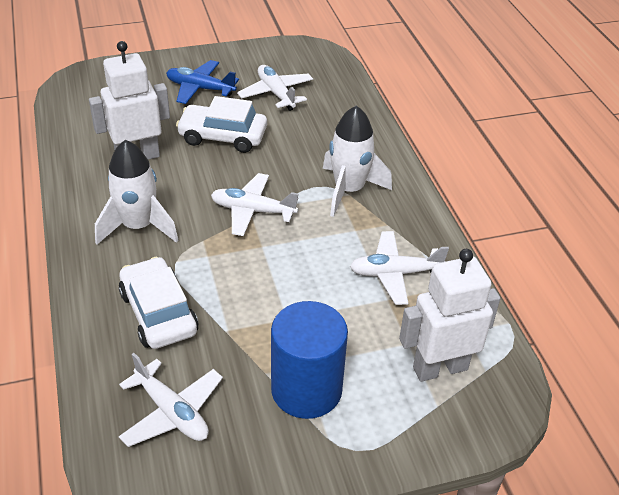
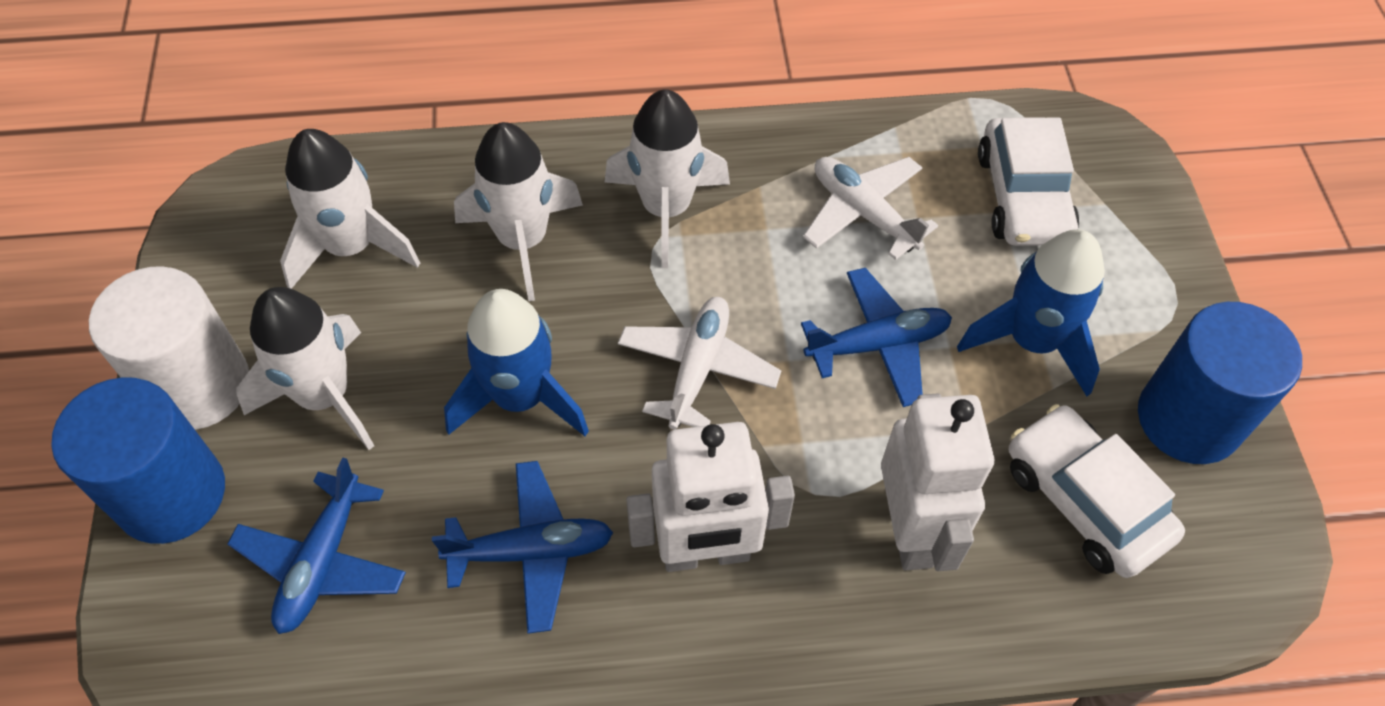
blue cylinder: [271,301,348,419] = 1 -> [51,377,225,544] [1138,302,1302,464] = 2
blue plane: [166,60,239,104] = 1 -> [227,458,406,634] [432,461,613,634] [801,268,952,407] = 3
blue rocket: none = 0 -> [444,289,589,436] [957,229,1105,396] = 2
white cylinder: none = 0 -> [89,266,249,430] = 1
white plane: [119,353,223,447] [211,173,299,236] [237,65,313,111] [350,231,449,305] = 4 -> [618,297,781,430] [803,157,938,260] = 2
white rocket: [95,140,179,245] [323,106,392,217] = 2 -> [236,287,374,450] [280,129,420,289] [454,122,583,301] [605,89,730,268] = 4

